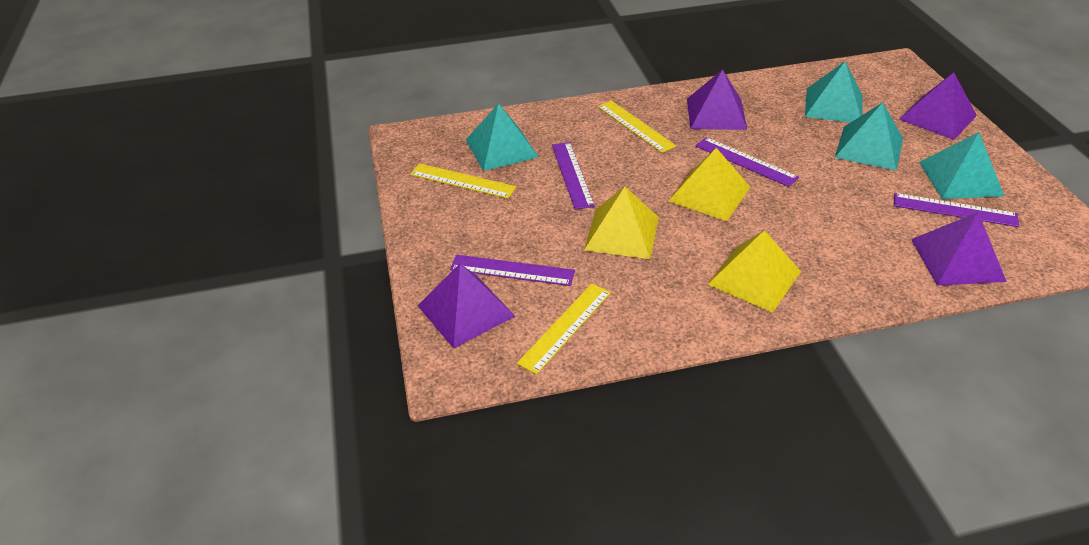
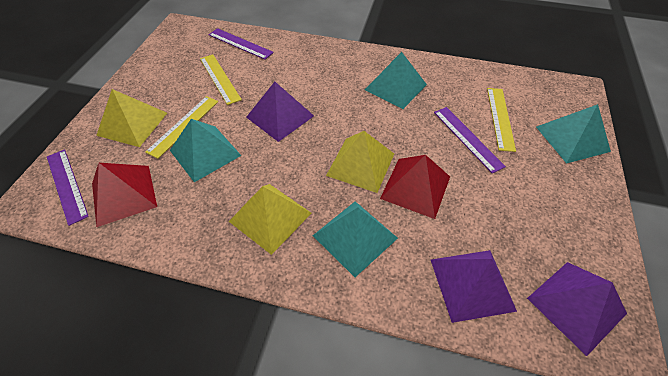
purple pyramid: [417,264,515,349] [687,69,747,130] [899,72,977,140] [911,212,1007,286] = 4 -> [246,82,314,142] [431,250,517,323] [527,262,627,356] = 3
purple ruler: [450,255,575,286] [552,142,595,210] [695,137,799,187] [894,193,1019,227] = 4 -> [47,150,89,226] [209,28,274,60] [434,107,506,173] = 3
red pyramid: none = 0 -> [92,163,157,227] [380,155,450,219] = 2

